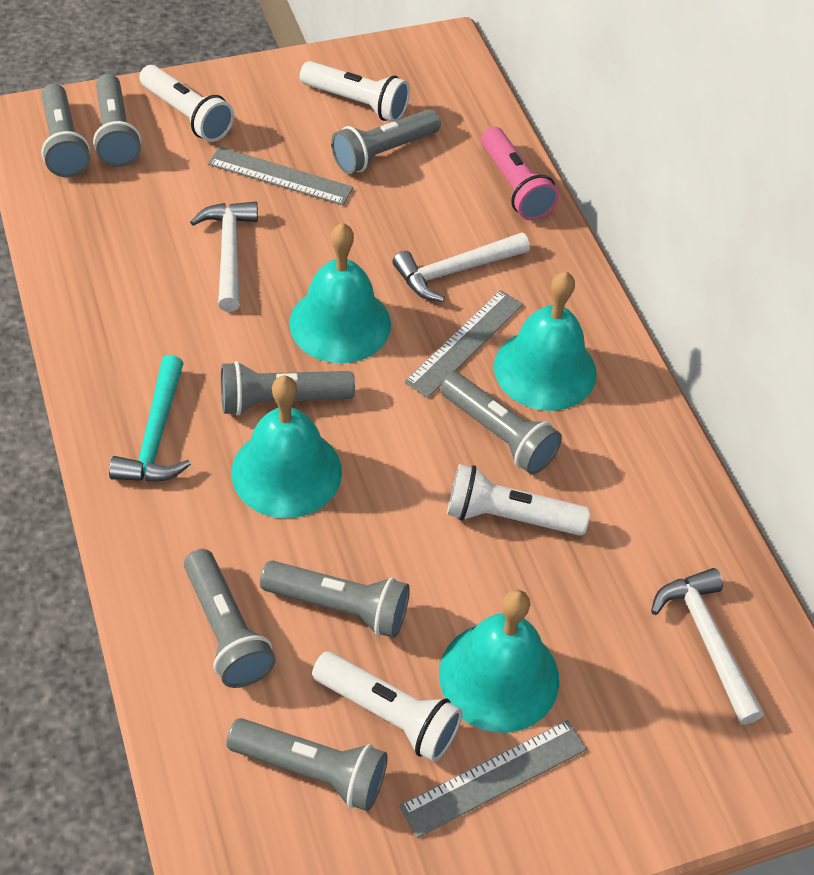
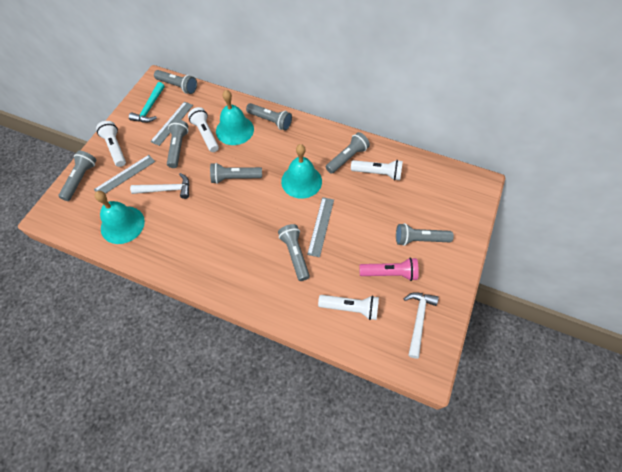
turquoise bell: [232,376,342,518] [289,223,391,363] [439,589,559,733] [494,271,597,411] = 4 -> [94,191,145,244] [216,90,254,145] [281,144,322,199] = 3
white hammer: [190,202,258,312] [393,233,530,302] [651,568,764,725] = 3 -> [130,173,189,199] [404,292,439,359] = 2

